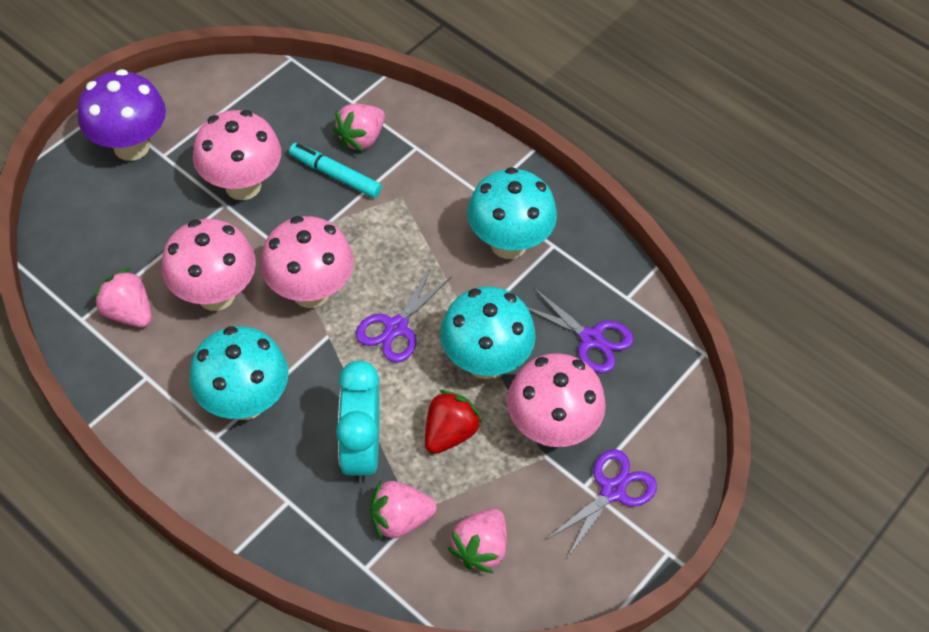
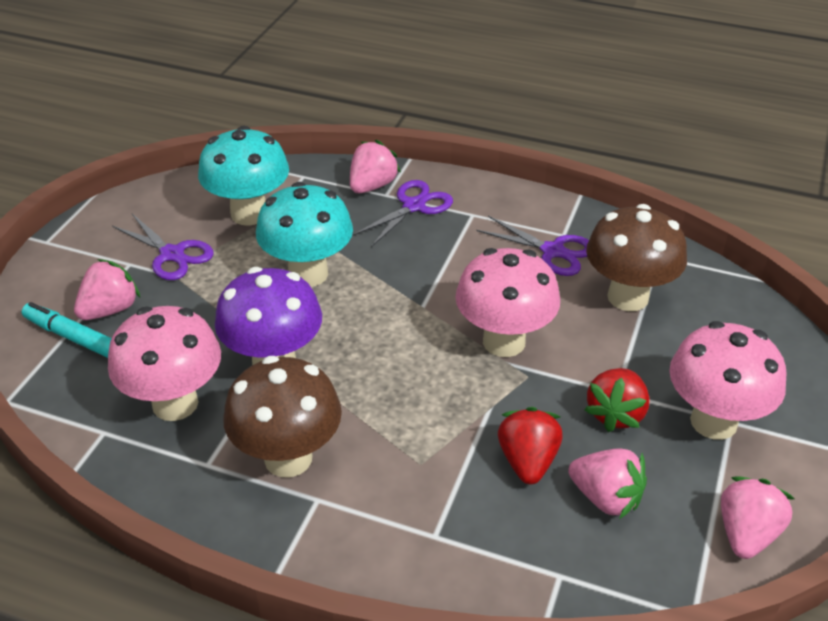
brown mushroom: none = 0 -> [223,356,342,477] [586,204,687,311] = 2
pink mushroom: [162,219,256,311] [193,110,281,200] [260,216,354,308] [507,353,606,447] = 4 -> [108,306,221,421] [455,248,560,357] [669,321,786,440] = 3
red strawberry: [425,390,483,454] = 1 -> [498,407,563,484] [585,368,650,432] = 2
turquoise clock: [336,360,379,484] = 1 -> none = 0
turquoise mushroom: [189,326,289,420] [440,287,536,379] [467,167,557,259] = 3 -> [198,126,289,225] [256,182,353,287] = 2

